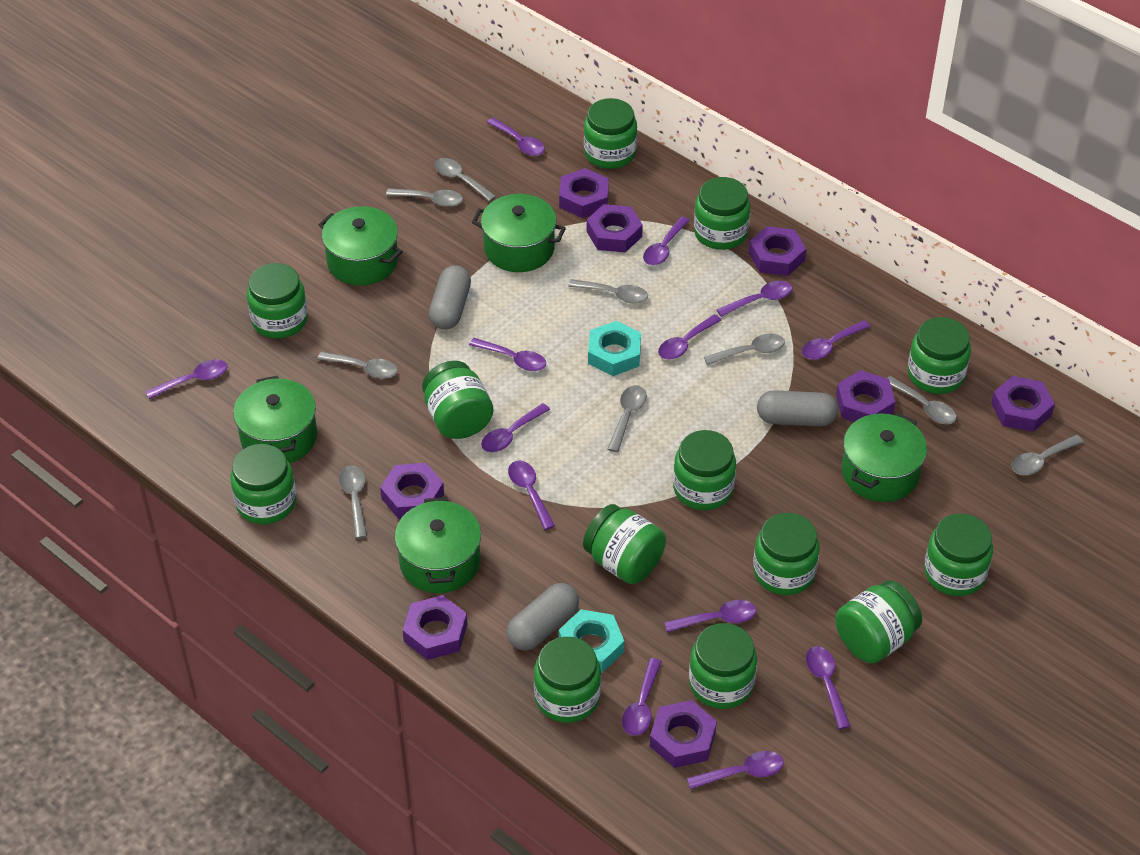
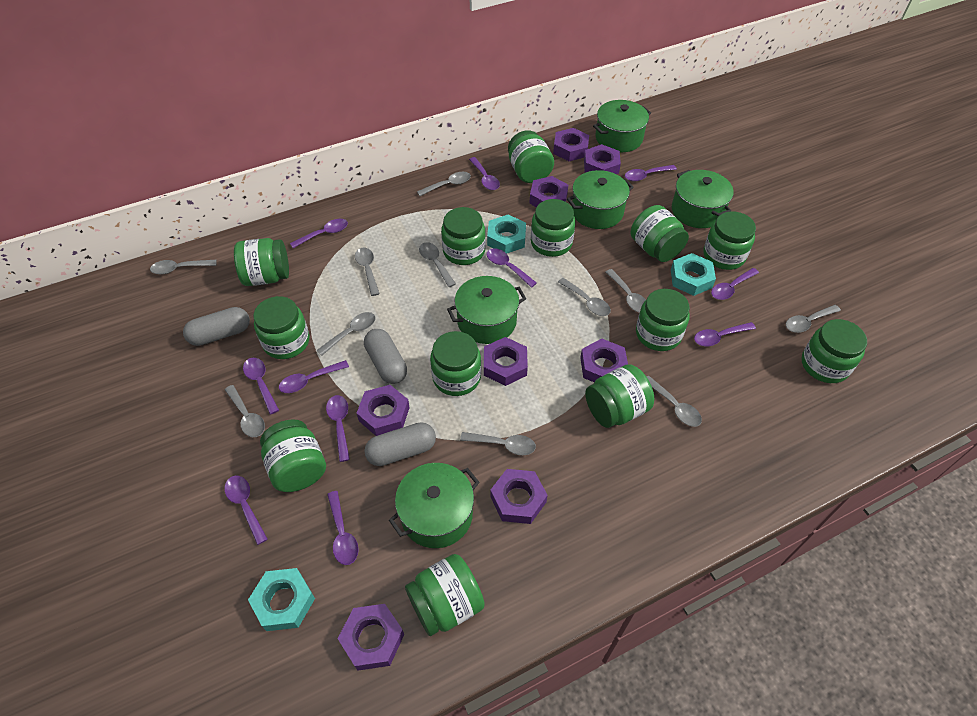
grey spoon: [317,351,398,379] [339,466,367,539] [386,188,463,207] [434,158,496,202] [568,279,648,304] [607,385,647,452] [704,334,785,365] [888,376,957,424] [1012,435,1084,475] = 9 -> [150,260,217,275] [225,385,265,437] [317,312,375,356] [355,247,380,296] [417,172,471,196] [419,242,456,287] [460,432,536,455] [558,278,611,316] [606,269,646,313] [647,376,702,427] [786,305,841,333] = 11
purple spoon: [146,359,228,399] [469,338,546,371] [481,403,550,452] [487,118,545,156] [508,460,555,530] [622,658,662,736] [643,216,690,265] [658,314,721,360] [664,600,756,632] [687,751,784,789] [716,281,792,317] [802,320,870,360] [806,646,850,729] = 13 -> [225,476,268,545] [243,358,279,414] [279,360,349,393] [290,219,348,248] [326,395,350,462] [327,491,359,565] [469,157,500,190] [487,248,537,288] [625,165,677,181] [694,322,756,346] [711,268,759,300] = 11
turquoise nut: [559,609,624,673] [588,321,641,376] = 2 -> [248,568,315,631] [487,215,526,254] [671,253,716,296] = 3

